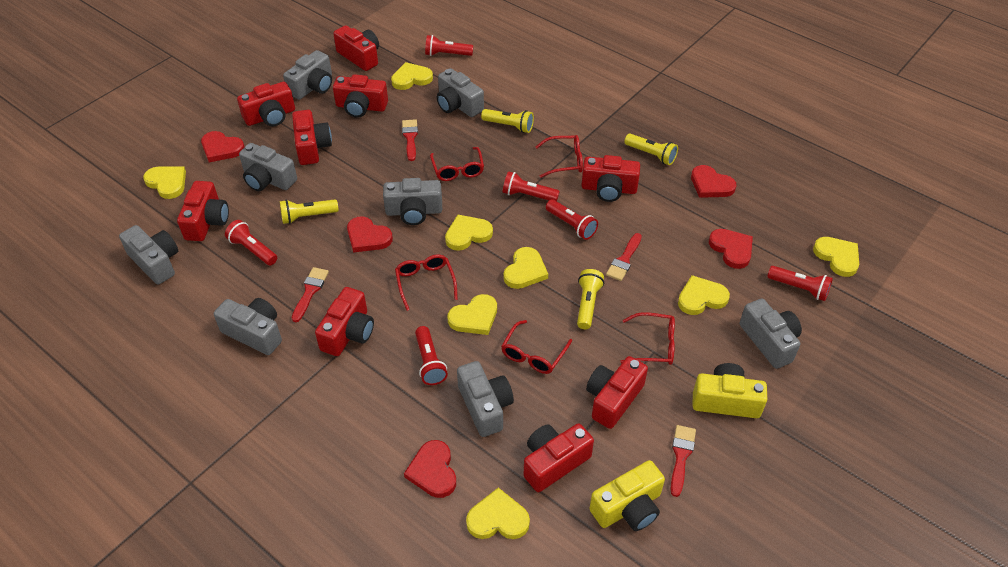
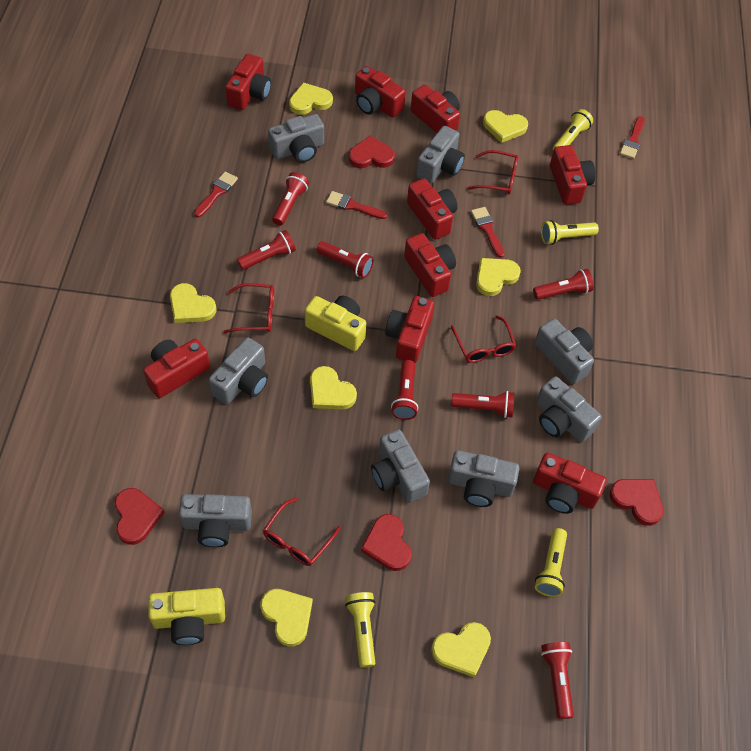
red flashlight: [225,220,277,265] [415,326,448,385] [425,35,473,56] [503,171,560,201] [546,200,598,240] [767,266,833,301] = 6 -> [237,230,296,270] [272,172,309,225] [316,241,374,278] [391,360,418,420] [451,391,514,418] [533,269,594,300] [541,642,574,719] = 7
red glasses: [395,254,458,311] [430,147,484,181] [501,320,572,374] [535,135,583,178] [620,312,675,365] = 5 -> [223,283,274,333] [263,498,341,566] [451,315,517,363] [468,150,519,194] = 4
red heart: [201,131,245,162] [347,217,393,253] [404,440,456,498] [691,165,736,198] [709,229,753,269] = 5 -> [114,488,165,545] [349,136,395,168] [361,514,411,571] [610,479,664,526] = 4
yellow heart: [143,166,186,199] [391,62,433,90] [445,215,493,251] [447,294,497,335] [466,488,530,539] [504,247,548,289] [678,275,730,315] [813,237,859,277] = 8 -> [170,283,217,323] [260,589,313,647] [289,83,333,115] [310,366,357,409] [431,622,491,678] [476,258,521,296] [483,110,528,143] = 7

